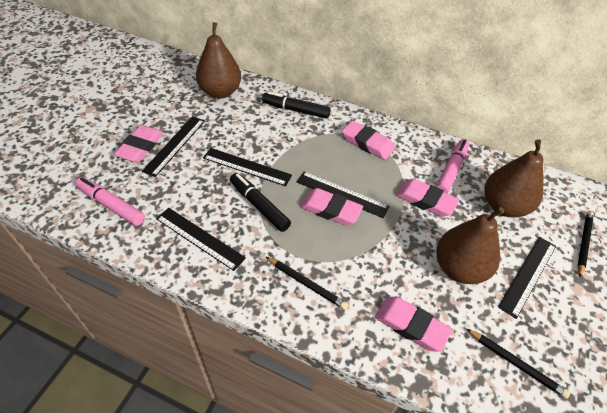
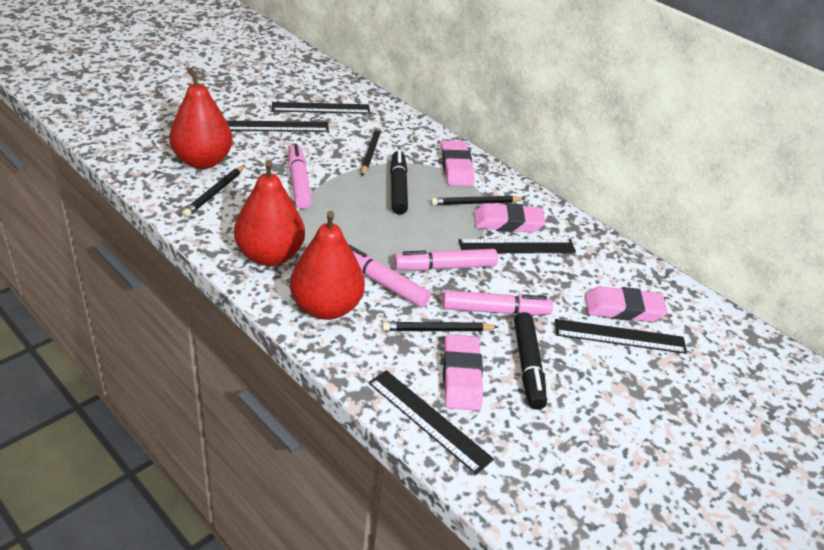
black pencil: [266,257,348,310] [466,329,570,399] [577,211,594,277] = 3 -> [182,165,245,217] [361,126,382,176] [382,322,498,331] [431,196,525,205] = 4
brown pear: [196,22,241,99] [437,207,504,284] [485,140,544,218] = 3 -> none = 0
pink eraser: [114,125,164,162] [300,188,363,225] [342,121,395,160] [375,297,452,352] [396,179,459,217] = 5 -> [441,141,474,186] [443,334,483,411] [474,203,545,232] [585,286,667,322] = 4
pink marker: [76,177,145,226] [436,139,469,194] = 2 -> [289,144,312,209] [349,245,431,308] [394,249,498,271] [442,291,553,315] = 4
red pear: none = 0 -> [169,67,233,169] [234,160,305,266] [290,211,365,320] = 3

